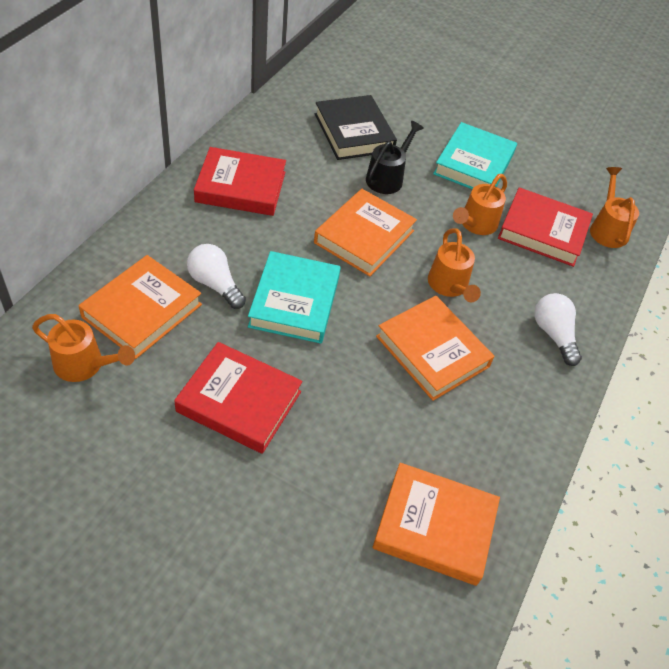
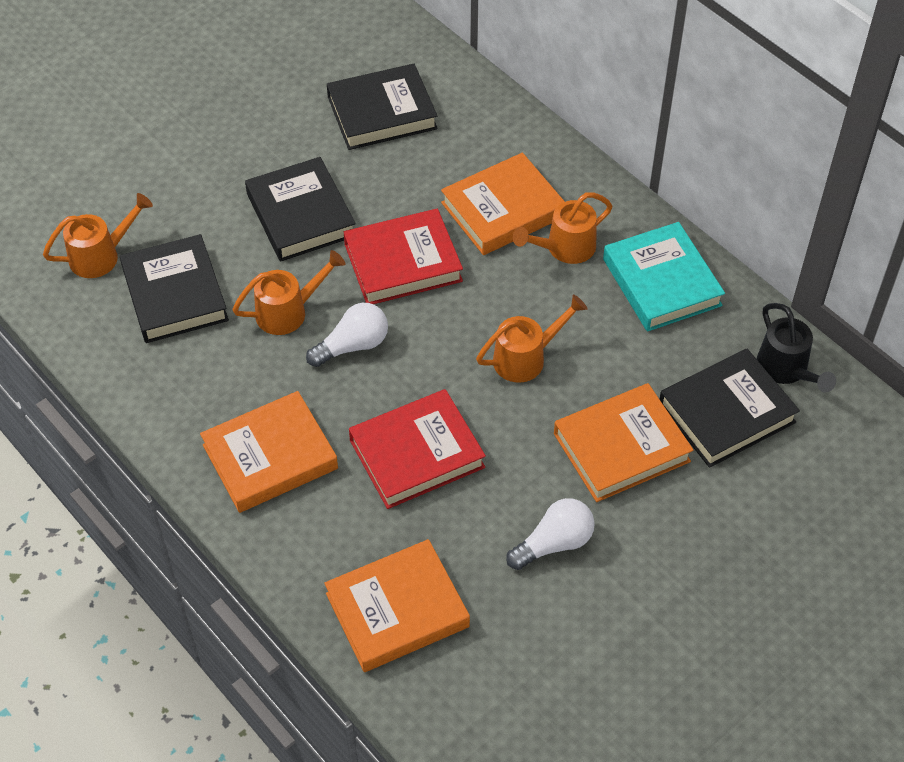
black book: [315,95,397,160] = 1 -> [120,234,229,343] [245,157,356,261] [327,64,438,150] [660,349,800,468] = 4
red book: [174,342,302,454] [194,147,286,216] [498,187,593,267] = 3 -> [344,209,463,304] [349,389,486,509] = 2
turquoise book: [248,251,341,344] [433,122,517,189] = 2 -> [603,222,725,332] = 1

